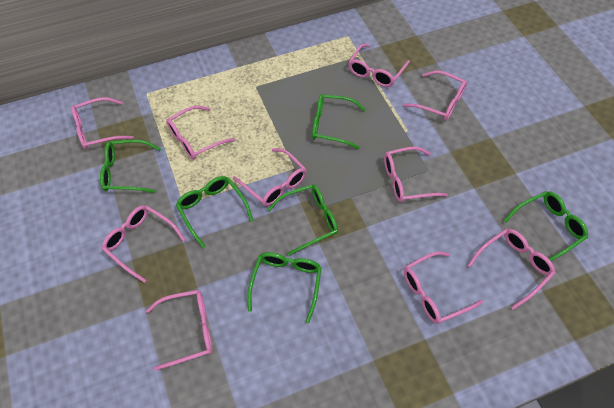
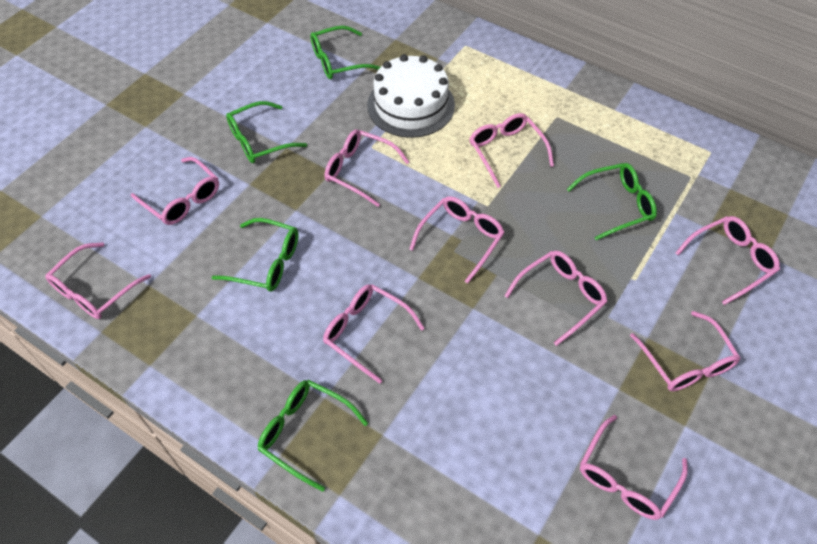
green glasses: [100,140,161,193] [176,176,254,248] [248,252,322,323] [267,184,338,256] [312,94,366,149] [503,191,588,261] = 6 -> [211,218,299,292] [226,101,307,163] [258,380,368,492] [310,25,381,79] [567,163,657,240] = 5
white cake: none = 0 -> [367,54,455,138] = 1

